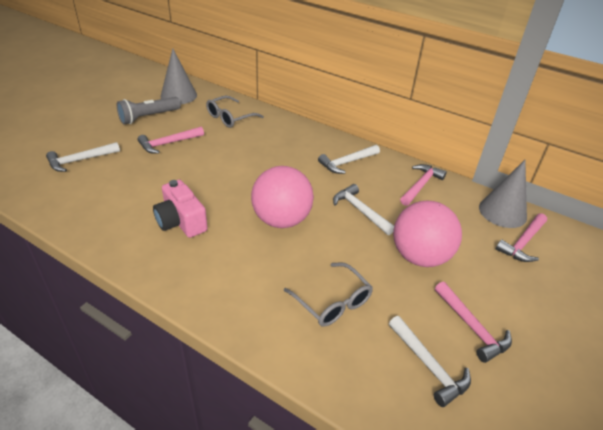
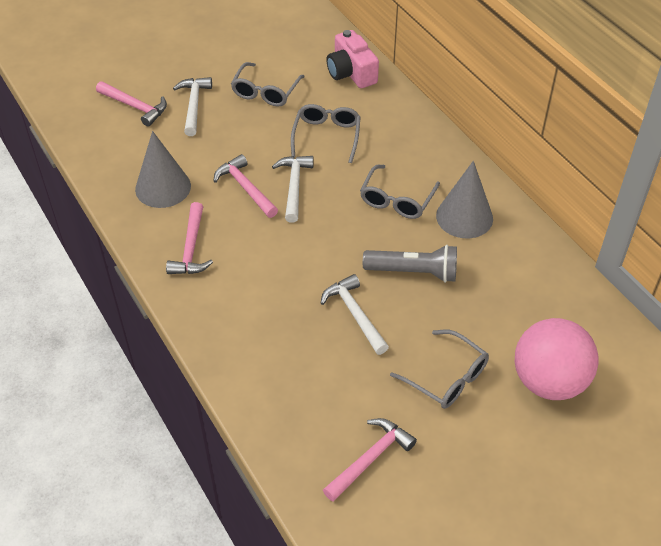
grey glasses: [206,96,264,128] [284,262,373,327] = 2 -> [231,62,305,107] [291,104,361,163] [360,165,440,219] [390,330,489,409] = 4
pink ball: [251,166,314,228] [393,201,462,267] = 2 -> [515,318,599,400] = 1
white hammer: [46,142,120,172] [318,145,380,174] [333,184,394,235] [389,316,471,407] = 4 -> [173,77,212,136] [272,156,314,223] [321,274,389,355] = 3

